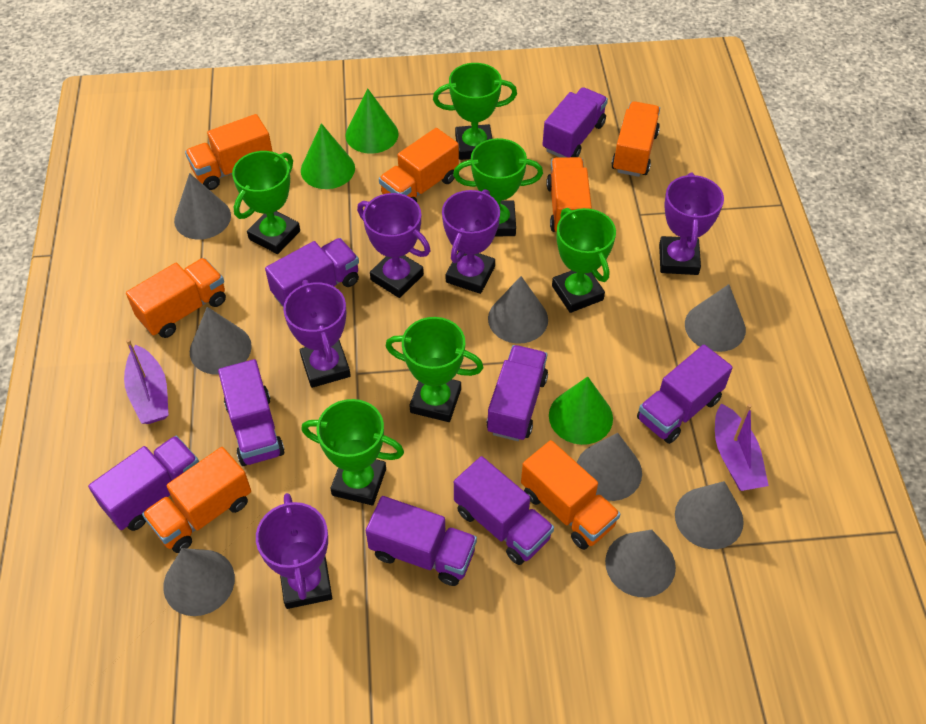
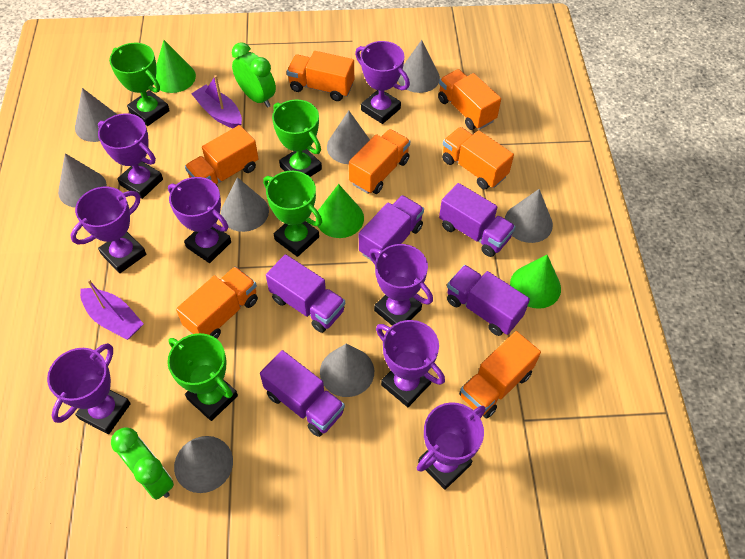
green clock: none = 0 -> [111,427,174,500] [232,42,276,108] = 2
green trophy: [232,151,300,254] [301,399,404,506] [386,317,483,422] [433,63,517,160] [453,138,543,237] [552,208,616,313] = 6 -> [109,43,170,126] [167,333,238,421] [263,171,322,257] [272,99,322,177] = 4
purple trophy: [256,493,332,609] [283,280,351,388] [357,193,430,298] [442,189,500,294] [659,173,724,275] = 5 -> [47,343,131,434] [71,187,146,273] [98,113,163,199] [168,177,231,263] [355,41,410,124] [369,244,433,326] [376,320,445,407] [417,402,485,490] = 8
purple truck: [88,436,199,531] [218,359,285,466] [265,238,359,308] [366,496,477,586] [454,456,554,565] [487,345,548,441] [542,87,608,157] [637,345,733,444] = 8 -> [260,350,345,437] [266,254,345,333] [359,195,424,261] [439,183,516,257] [447,265,530,336] = 5

